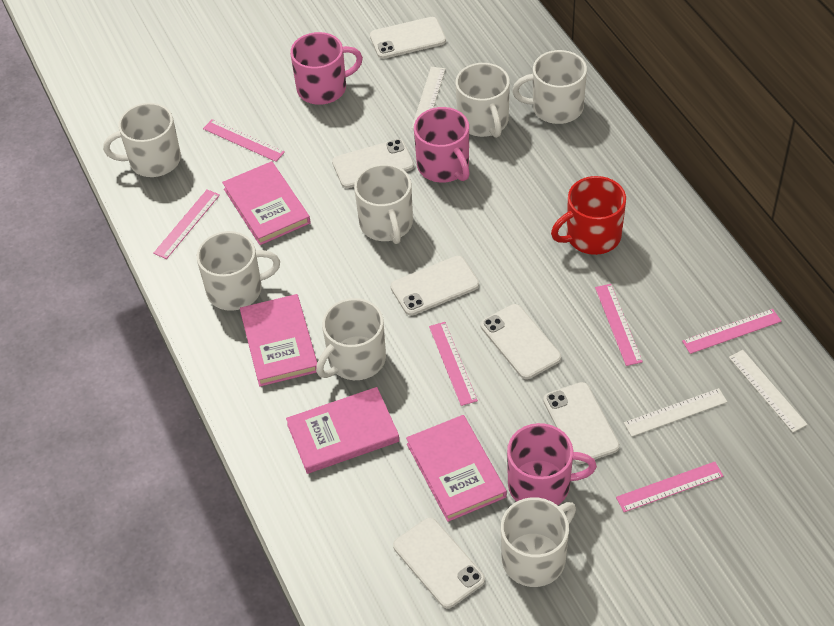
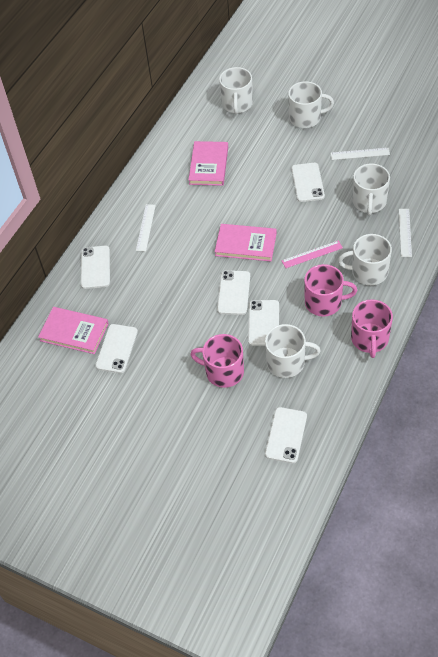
pink book: [222,161,310,245] [240,294,317,387] [286,387,399,474] [406,415,507,522] = 4 -> [38,307,109,354] [188,141,228,186] [215,224,277,262] = 3
pink ruler: [153,189,220,259] [203,119,285,162] [429,322,478,406] [595,284,643,366] [616,462,723,512] [682,309,781,354] = 6 -> [281,241,343,268] = 1
red mug: [551,176,626,255] = 1 -> none = 0
white mug: [103,103,181,177] [197,231,280,311] [316,298,386,380] [354,164,413,244] [456,63,510,138] [501,497,576,587] [512,50,587,124] = 7 -> [219,67,253,114] [265,324,321,378] [288,81,334,128] [338,234,392,285] [352,164,390,216] = 5

